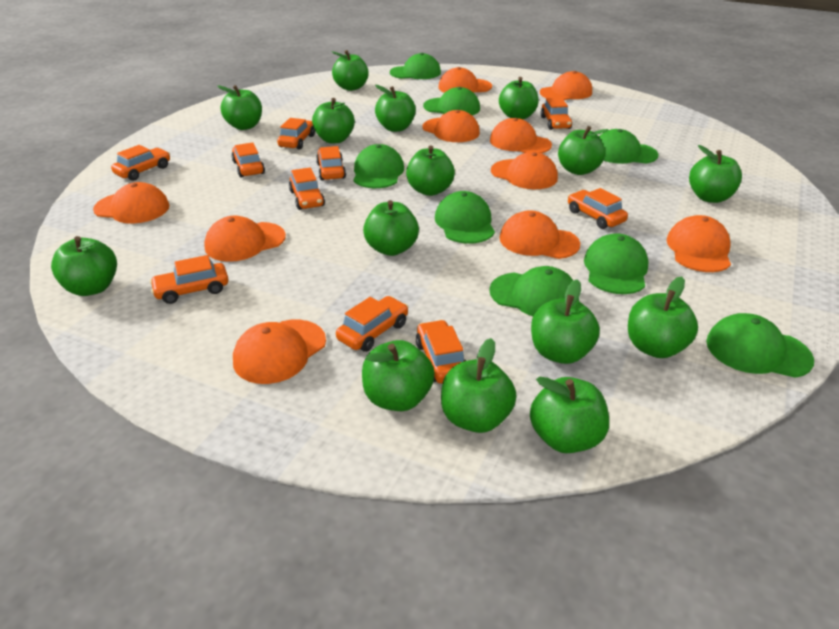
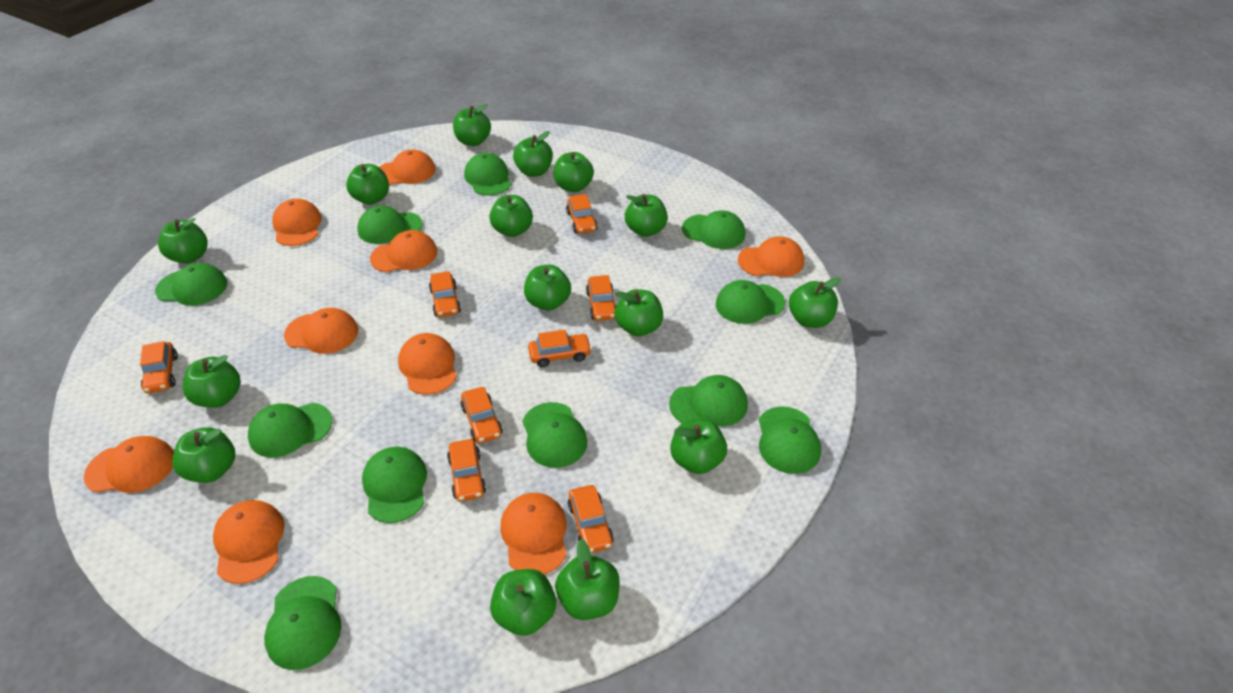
green cap: [353,144,404,188] [390,53,441,79] [423,87,480,115] [435,191,495,244] [489,266,579,316] [584,234,649,294] [599,129,659,164] [706,313,814,378] = 8 -> [155,263,227,306] [248,403,332,457] [264,576,341,670] [357,206,423,244] [362,447,427,523] [464,153,511,195] [522,402,587,468] [669,375,748,426] [682,211,745,249] [716,280,785,324] [759,406,821,474] = 11
orange cap: [93,182,170,224] [204,216,286,262] [233,320,326,384] [422,110,480,142] [438,67,492,93] [490,118,552,153] [491,152,558,189] [499,210,580,259] [540,71,592,100] [667,215,731,272] = 10 -> [84,436,174,493] [213,500,285,584] [272,199,322,246] [284,308,358,354] [370,230,437,272] [379,149,435,185] [398,333,457,395] [500,493,567,574] [738,236,804,277] = 9
orange car: [111,145,170,181] [150,255,229,304] [231,142,265,177] [277,118,315,150] [289,167,325,210] [316,146,346,181] [336,296,409,352] [416,320,466,383] [540,98,572,130] [568,188,628,229] = 10 -> [140,341,178,394] [429,271,461,317] [447,439,486,502] [460,387,503,443] [528,330,592,367] [566,194,598,234] [568,485,614,553] [586,275,616,321] = 8

